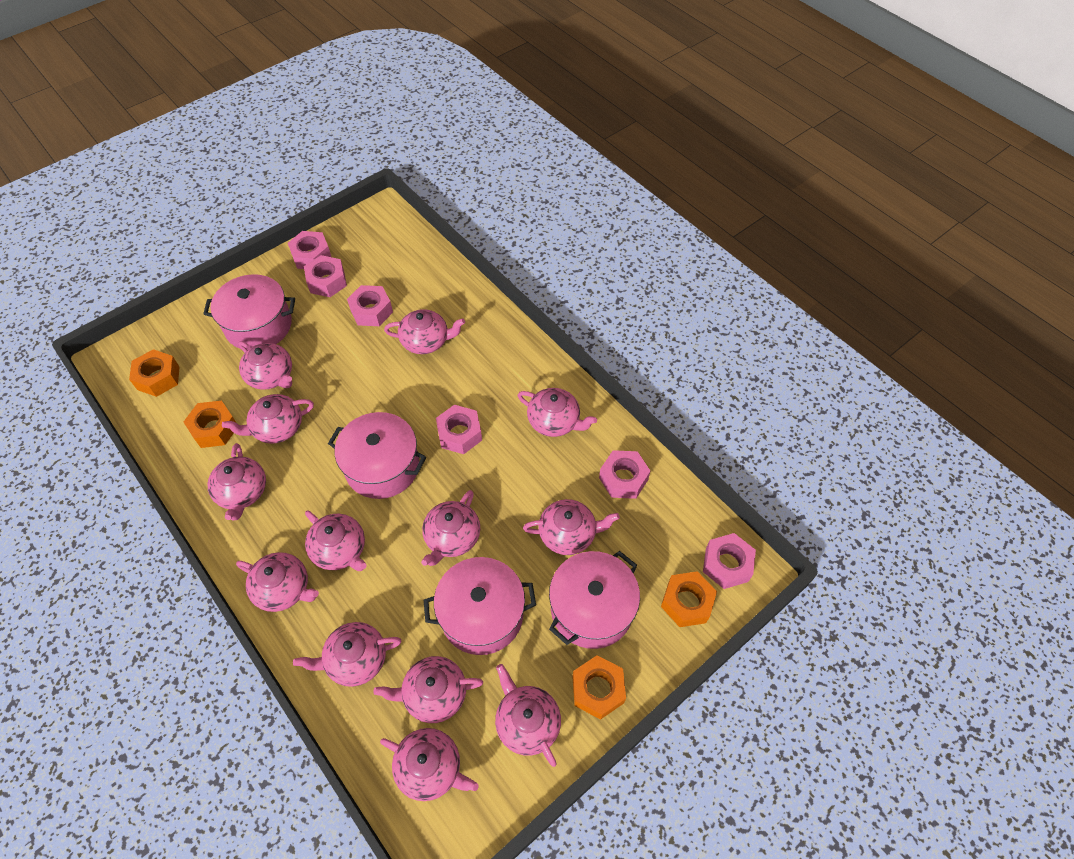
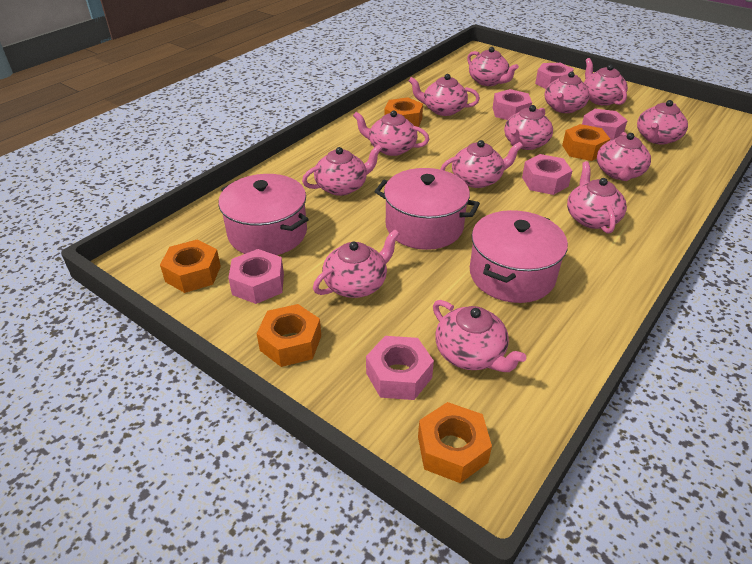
orange nut: [129,349,180,397] [184,400,236,448] [572,656,626,720] [661,571,717,627] = 4 -> [160,239,221,293] [256,304,321,367] [384,97,423,127] [418,402,492,483] [562,124,610,161] = 5
pink pot: [203,274,295,350] [328,412,426,499] [424,557,536,655] [549,551,640,649] = 4 -> [218,174,309,255] [374,168,480,250] [470,210,568,303] = 3

